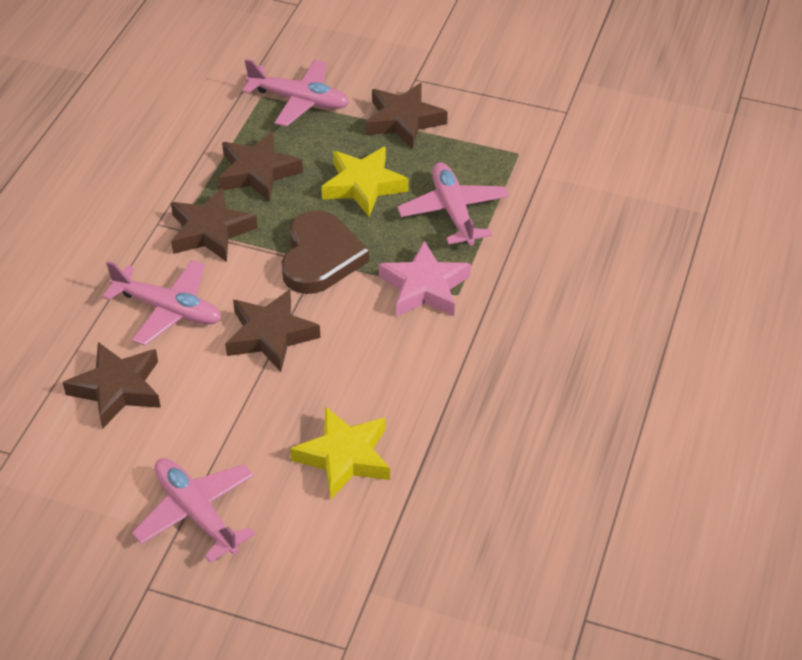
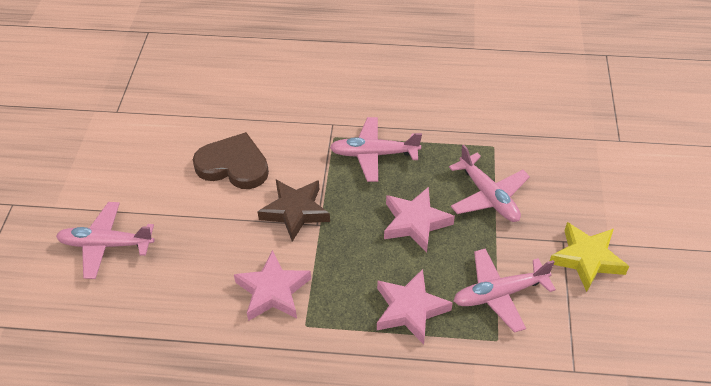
brown star: [63,342,161,429] [171,187,258,262] [218,132,303,202] [225,289,320,372] [365,83,448,149] = 5 -> [257,180,330,242] = 1
pink star: [379,240,471,316] = 1 -> [234,250,311,321] [377,269,453,345] [384,187,455,253] = 3
yellow star: [290,406,390,499] [321,146,409,217] = 2 -> [550,222,629,292] = 1

